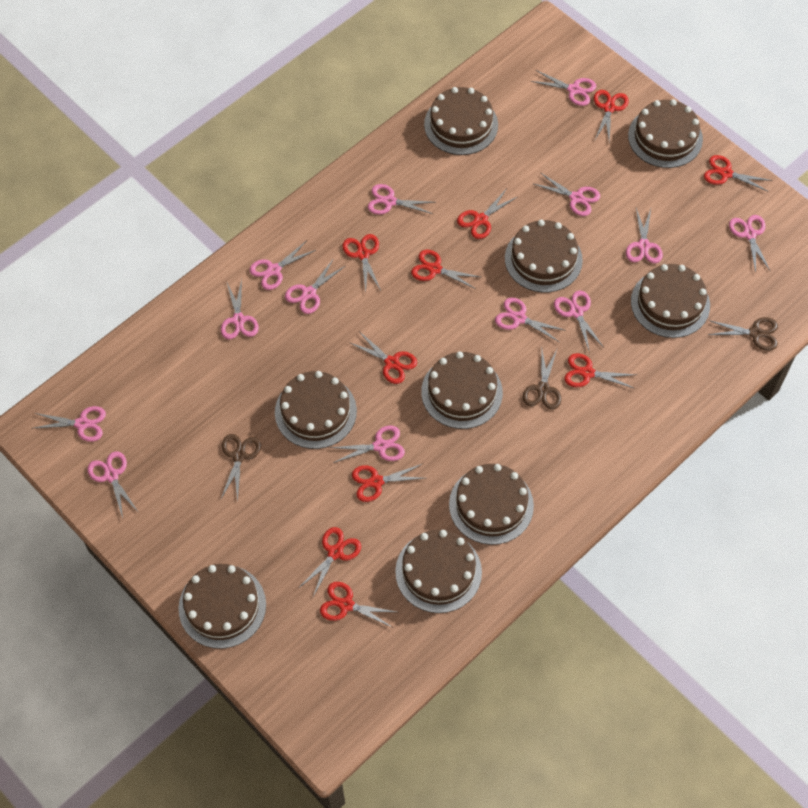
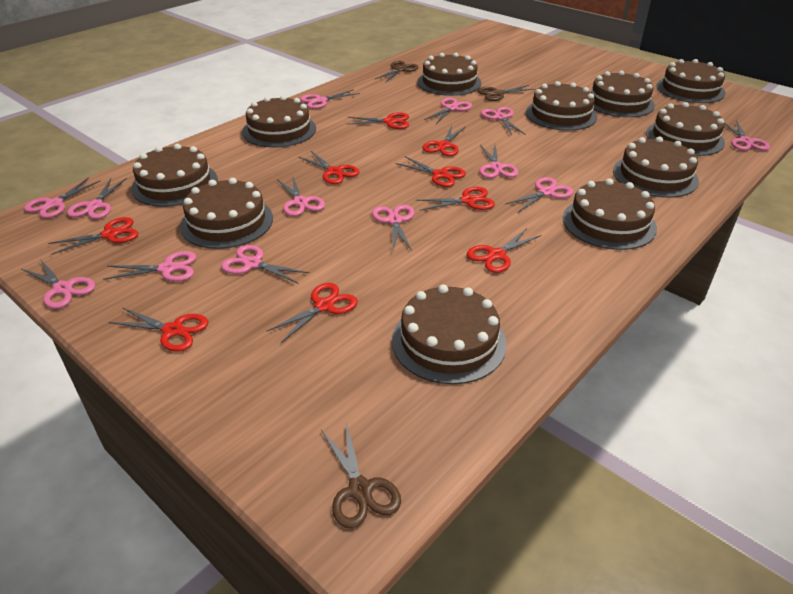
brown cake: [178,564,266,649] [275,371,357,449] [395,530,482,613] [421,351,503,429] [424,87,498,155] [449,464,534,545] [505,220,583,292] [628,99,703,168] [631,264,710,338] = 9 -> [131,144,218,207] [180,178,273,249] [242,95,316,147] [392,284,507,384] [417,53,481,96] [526,81,597,130] [563,178,657,250] [591,70,655,117] [613,137,699,198] [646,102,725,156] [656,59,726,103] = 11
red scissors: [299,527,361,597] [320,582,396,628] [342,234,381,292] [350,331,417,384] [352,464,425,502] [411,250,480,289] [457,190,517,239] [564,353,636,389] [594,90,629,142] [704,155,772,192] = 10 -> [48,217,138,255] [109,308,208,352] [266,283,358,343] [299,151,359,184] [347,112,409,129] [396,156,466,187] [416,187,495,211] [422,126,465,156] [467,228,542,273] = 9

